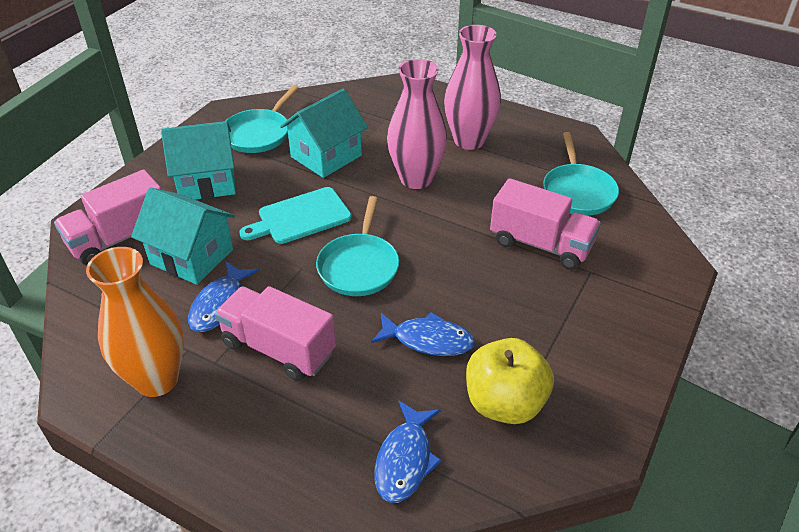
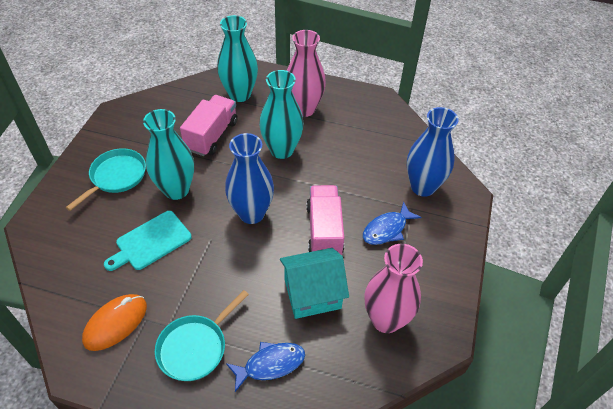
blue fish: [188,261,259,332] [371,312,475,356] [375,401,442,503] = 3 -> [226,342,305,392] [363,201,421,245] = 2
blue vase: none = 0 -> [225,133,274,224] [407,107,459,197] = 2
orange mouse: none = 0 -> [82,294,147,351] = 1
orange vase: [86,247,184,397] = 1 -> none = 0
pink truck: [54,170,162,266] [215,286,336,381] [490,178,601,270] = 3 -> [180,95,238,156] [306,185,344,255] = 2
turquoise house: [131,187,235,285] [161,121,236,200] [280,88,368,178] = 3 -> [280,248,349,319] = 1
turquoise pan: [226,85,299,153] [316,196,399,296] [543,132,619,216] = 3 -> [66,148,146,211] [155,290,249,381] = 2
turquoise vase: none = 0 -> [143,109,194,200] [217,15,258,102] [259,70,304,159] = 3
yellow apple: [466,338,554,424] = 1 -> none = 0

